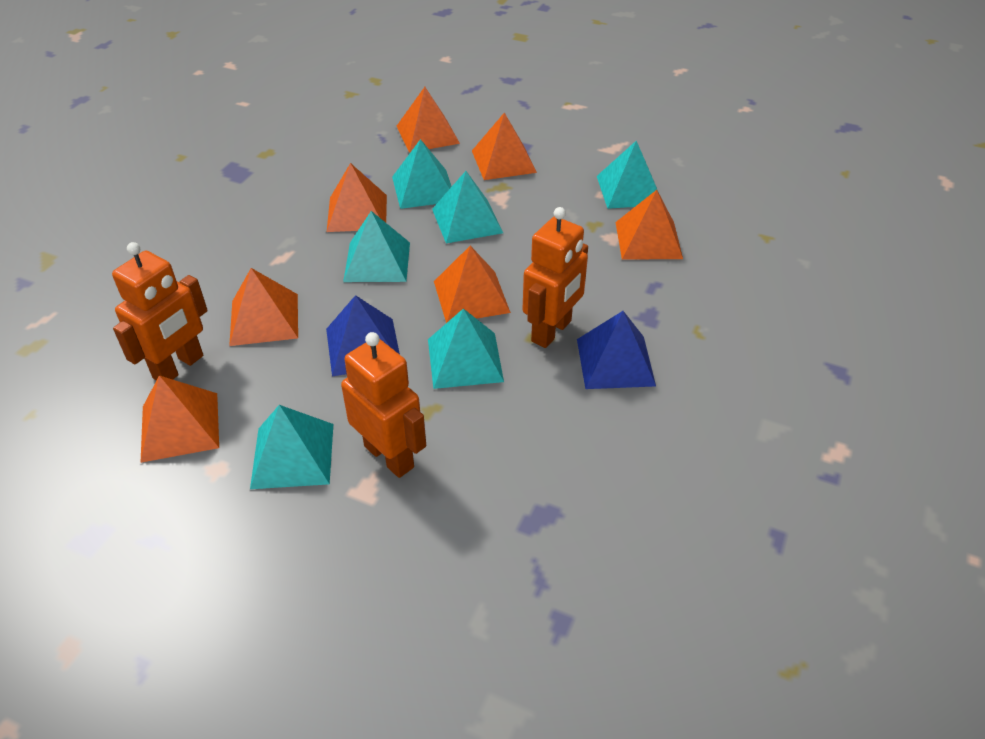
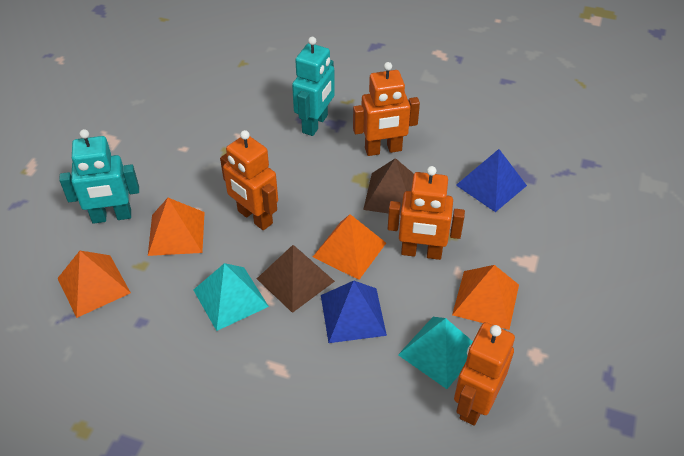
brown pyramid: none = 0 -> [257,245,335,313] [363,158,414,215] = 2
orange pyramid: [140,375,219,463] [229,268,298,346] [327,163,387,232] [397,87,460,153] [434,246,511,323] [472,113,537,180] [616,190,683,259] = 7 -> [57,251,131,318] [148,198,205,256] [313,214,386,280] [452,265,519,330] = 4
orange robot: [112,242,208,381] [341,332,426,478] [522,207,588,348] = 3 -> [220,130,278,230] [353,62,420,156] [388,166,465,260] [454,322,515,426] = 4
turquoise pyramid: [250,405,333,489] [343,211,410,282] [392,139,452,209] [428,309,504,389] [432,171,503,243] [597,141,659,209] = 6 -> [193,263,269,331] [398,317,473,389] = 2
turquoise robot: none = 0 -> [59,129,139,224] [292,37,335,136] = 2

